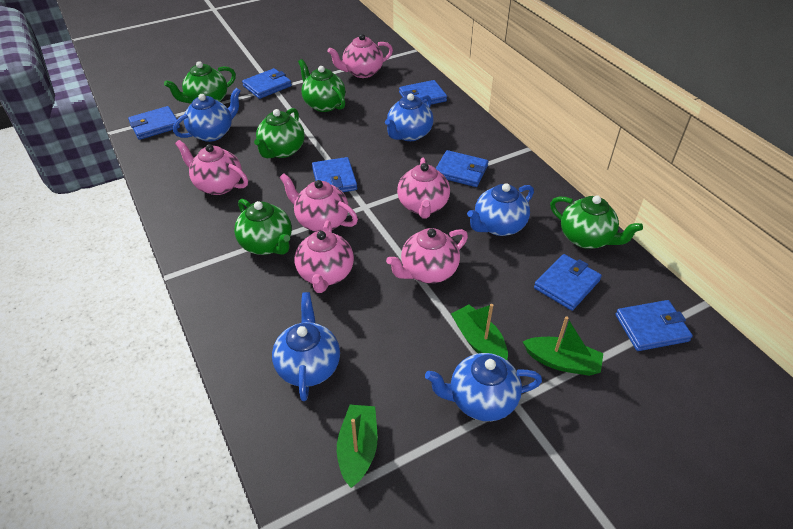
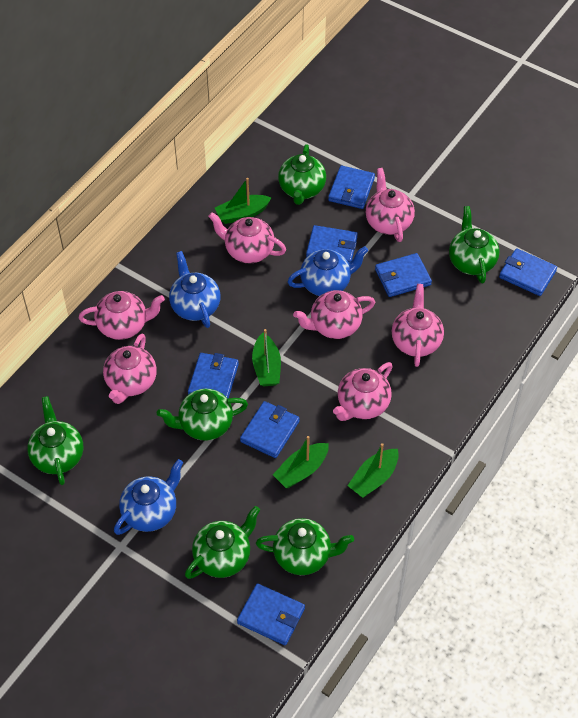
blue teapot: [173,88,241,142] [272,292,340,401] [385,93,433,141] [425,353,542,421] [467,183,534,236] = 5 -> [114,459,183,535] [169,251,220,328] [288,246,368,296] = 3
green boat: [337,405,378,488] [451,304,508,360] [523,316,603,376] = 3 -> [215,178,272,224] [252,329,281,387] [273,436,329,488] [347,443,399,498] = 4
green teapot: [164,61,236,103] [234,199,292,255] [254,108,305,158] [298,59,346,112] [550,196,643,249] = 5 -> [27,396,84,485] [157,389,248,441] [185,506,260,579] [256,518,354,575] [278,144,326,205] [449,206,500,283] = 6
pink teapot: [175,140,248,195] [279,173,358,232] [294,220,354,293] [327,34,393,78] [386,228,468,283] [397,158,450,219] = 6 -> [79,291,165,340] [103,334,157,404] [208,212,286,263] [293,290,375,339] [333,362,393,421] [366,168,415,242] [392,284,444,367] = 7

